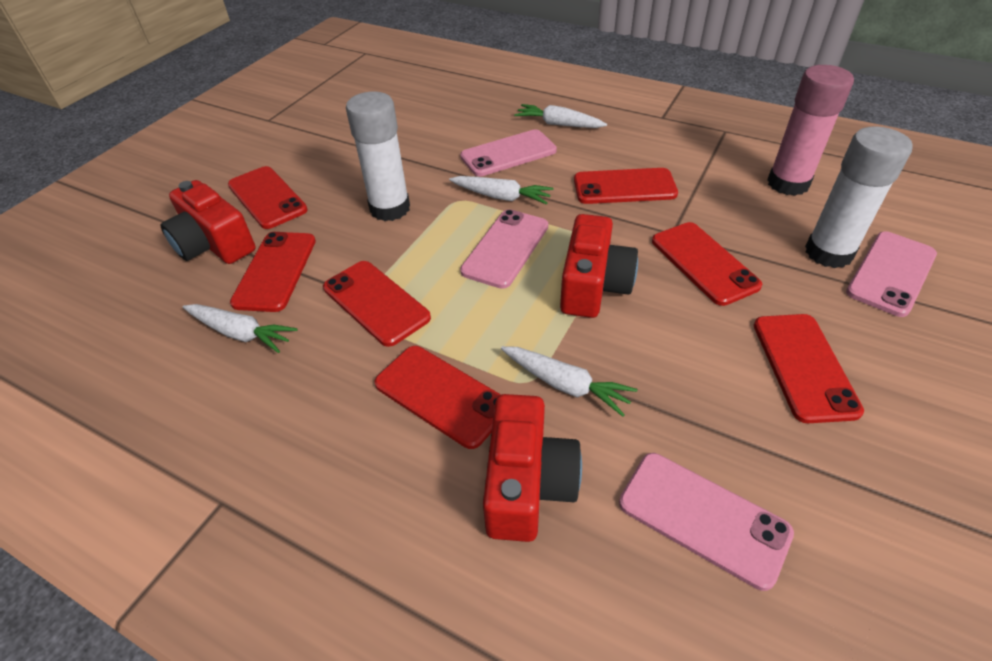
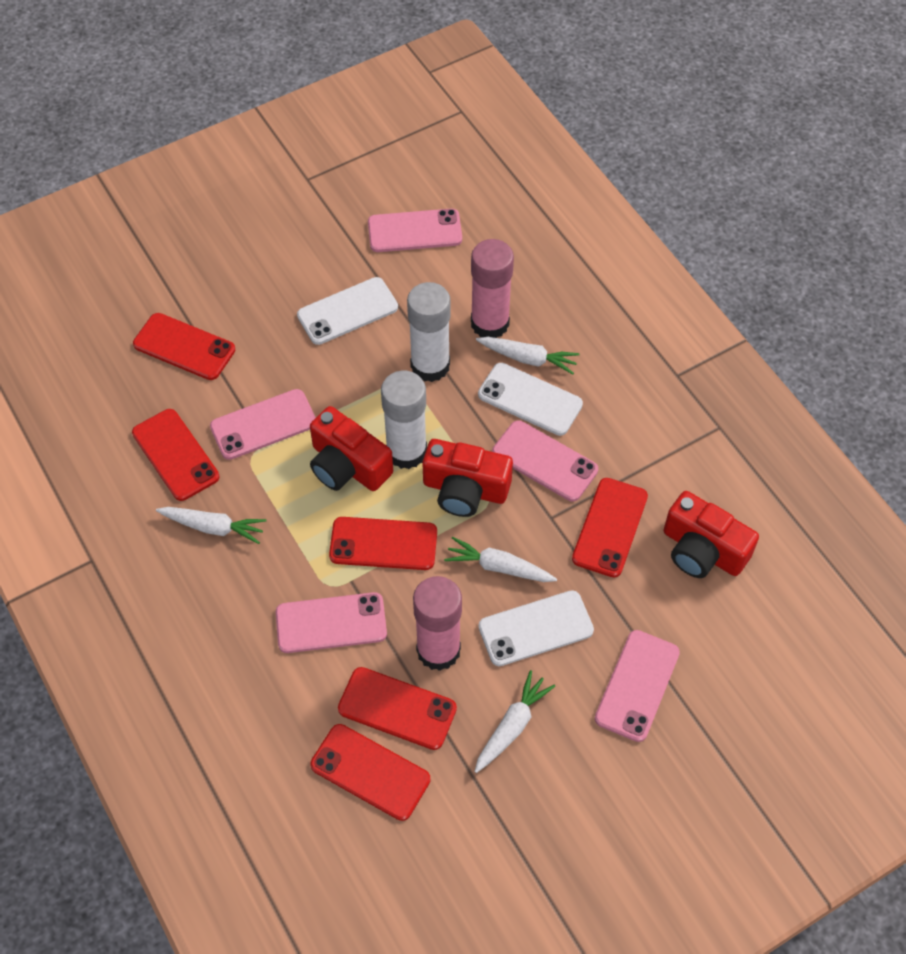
pink glue stick: [767,65,854,196] = 1 -> [413,576,462,671] [471,239,514,338] = 2
pink phone: [460,129,557,176] [460,209,548,289] [619,453,794,591] [846,231,937,317] = 4 -> [210,389,316,460] [276,592,387,653] [368,209,462,252] [492,420,598,501] [595,630,680,742] = 5
red phone: [228,166,308,229] [230,232,316,312] [323,261,431,347] [374,346,501,449] [574,168,678,204] [652,222,763,306] [754,314,864,423] = 7 -> [132,409,219,501] [133,313,235,380] [310,724,430,821] [329,517,437,570] [338,667,457,750] [572,478,648,577] = 6
white phone: none = 0 -> [297,277,398,345] [478,363,583,436] [478,590,594,666] = 3

